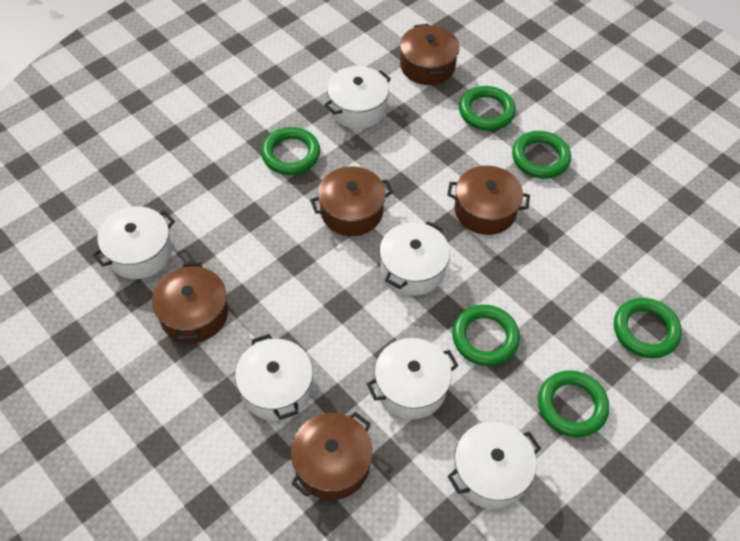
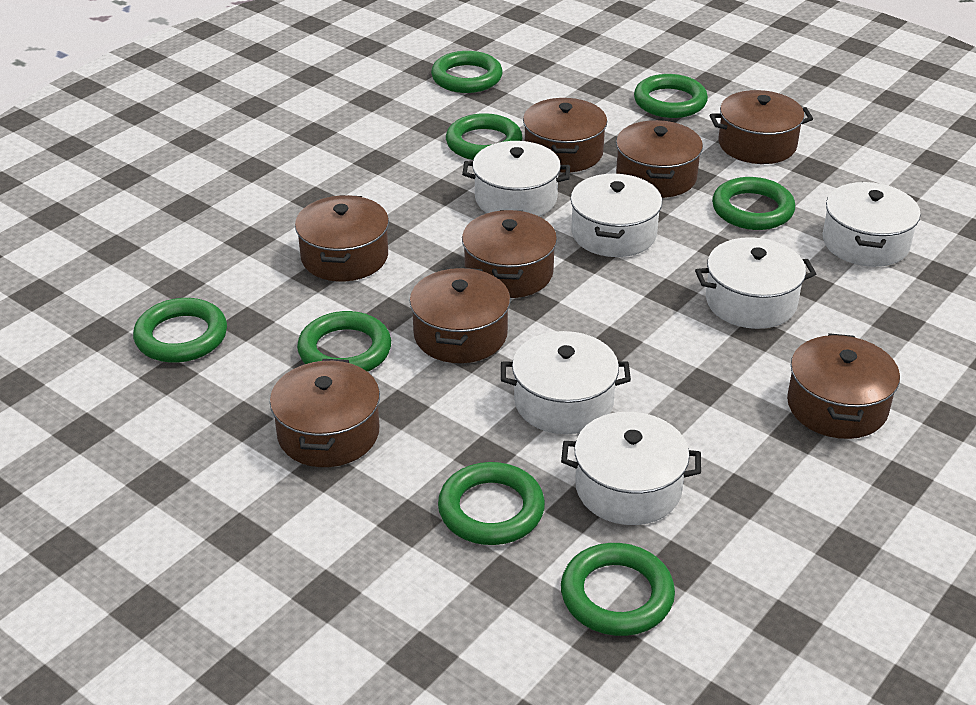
brown pot: [152,263,228,343] [291,412,373,500] [310,167,393,236] [400,24,460,85] [447,166,530,235] = 5 -> [270,359,380,467] [295,195,389,281] [410,267,510,363] [462,210,557,298] [523,98,607,173] [616,120,703,198] [710,90,813,164] [787,333,900,439] = 8
green ring: [261,127,320,175] [452,305,520,366] [459,86,516,131] [512,131,571,179] [538,371,609,437] [614,298,682,358] = 6 -> [133,298,227,363] [297,311,391,372] [431,51,503,93] [438,462,545,545] [446,113,522,160] [561,543,675,636] [634,74,708,118] [712,177,795,230] = 8

